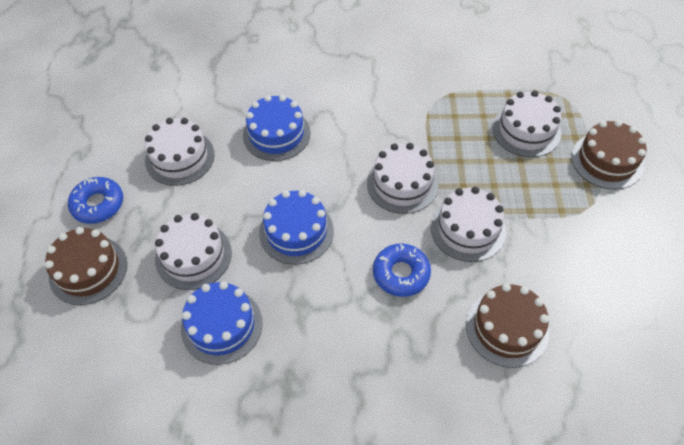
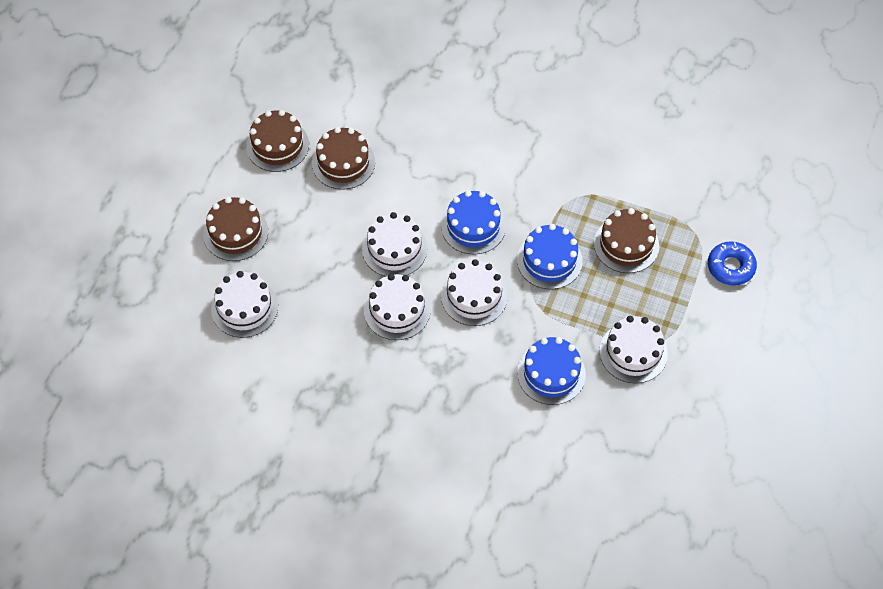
blue donut: [68,177,123,224] [373,244,431,297] = 2 -> [708,241,757,286] = 1
brown cake: [45,227,127,305] [466,283,549,368] [571,120,646,189] = 3 -> [203,197,268,261] [246,110,309,172] [312,127,375,190] [594,208,659,273] = 4

